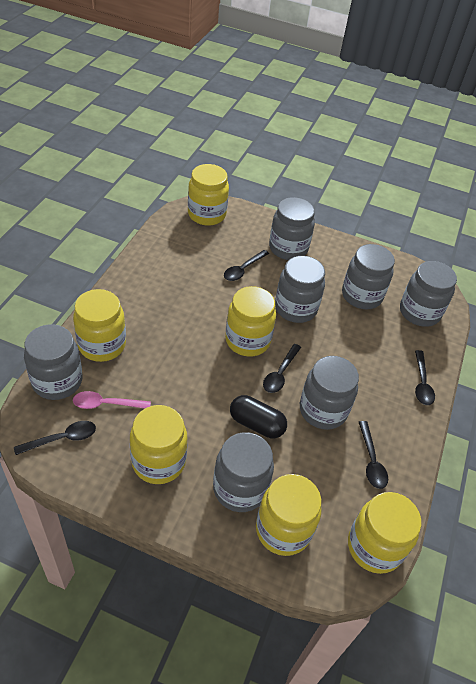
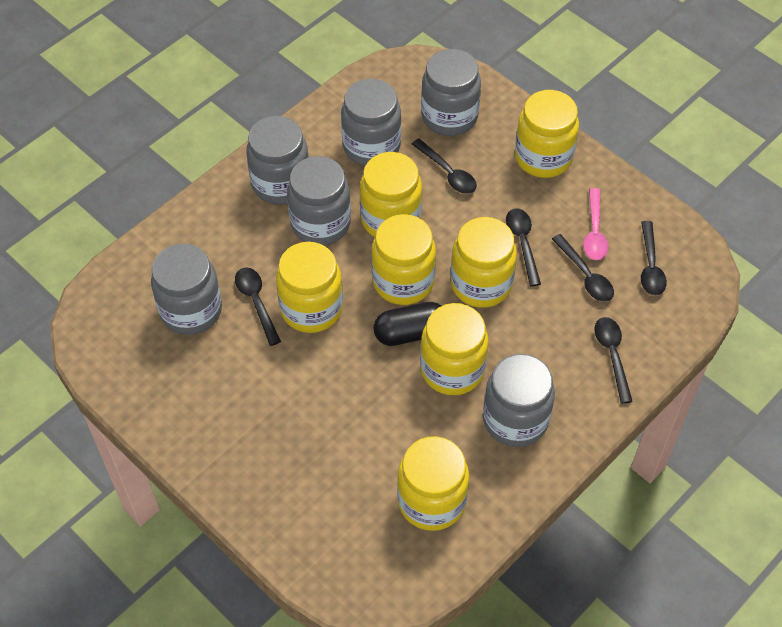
black spoon: [14,421,96,455] [224,250,269,281] [263,344,301,393] [359,421,388,489] [415,350,435,405] = 5 -> [235,267,281,346] [412,139,477,194] [506,208,541,286] [552,234,614,302] [594,317,633,404] [641,221,667,295] = 6
grey jar: [24,324,83,400] [213,432,274,512] [269,197,315,260] [275,256,325,323] [300,356,359,430] [342,244,395,309] [400,261,457,327] = 7 -> [151,244,222,335] [246,116,309,205] [287,156,351,245] [341,79,401,166] [421,49,481,136] [483,354,555,447] = 6
yellow jar: [73,289,126,362] [130,405,187,484] [188,164,229,226] [225,286,276,357] [256,474,321,556] [348,492,421,574] = 6 -> [276,242,343,333] [360,152,422,237] [371,214,436,305] [397,436,469,531] [420,303,489,395] [451,217,517,308] [515,90,579,178] = 7

